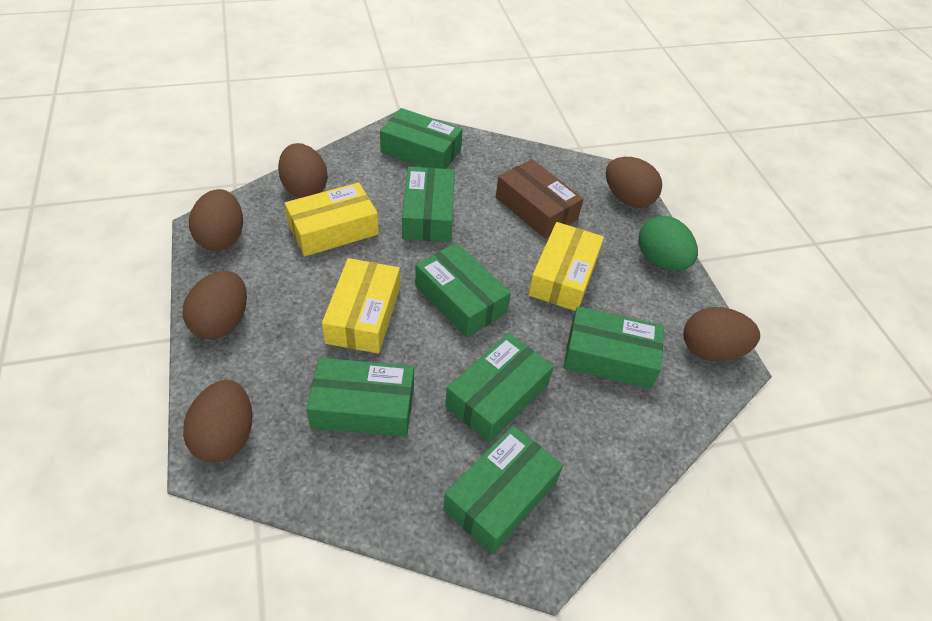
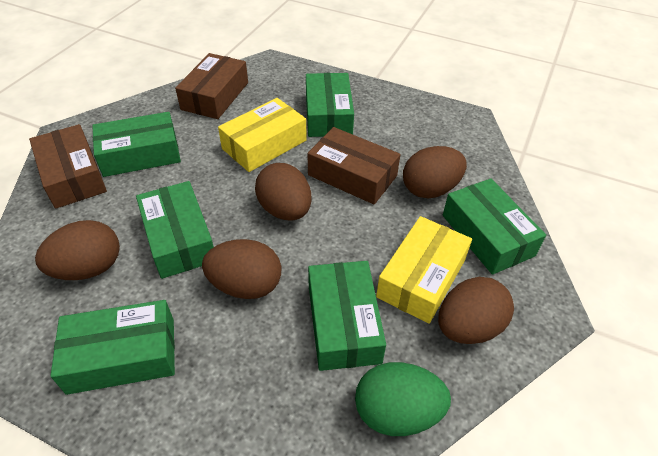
brown box: [496,159,583,239] = 1 -> [29,124,107,209] [175,53,248,119] [307,127,400,204] = 3
brown egg: [183,271,247,339] [183,380,253,463] [189,189,243,251] [278,143,328,198] [606,157,662,208] [684,307,760,362] = 6 -> [35,220,120,280] [202,239,281,299] [255,163,311,221] [403,146,467,198] [438,277,514,344] = 5
green box: [306,358,414,437] [380,108,463,169] [402,167,455,242] [415,243,511,338] [443,425,563,554] [445,333,554,443] [563,306,664,389] = 7 -> [50,300,175,395] [92,112,181,177] [136,181,214,279] [306,73,354,137] [308,261,386,371] [443,178,546,275] = 6
yellow box: [285,183,379,256] [322,258,400,354] [528,222,604,311] = 3 -> [218,98,307,172] [376,216,472,324] = 2

